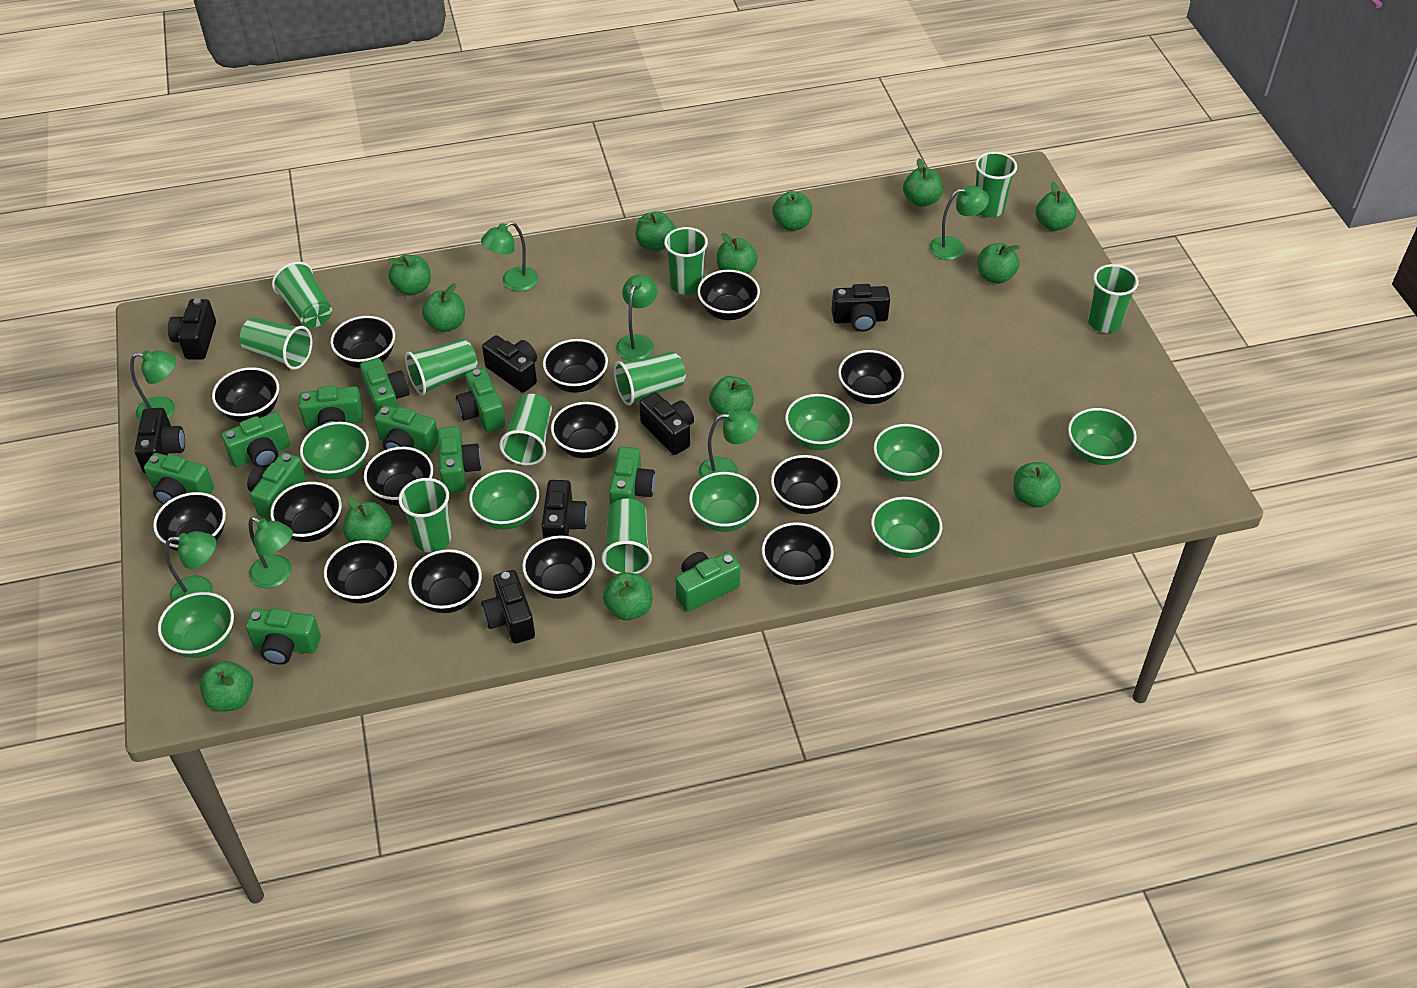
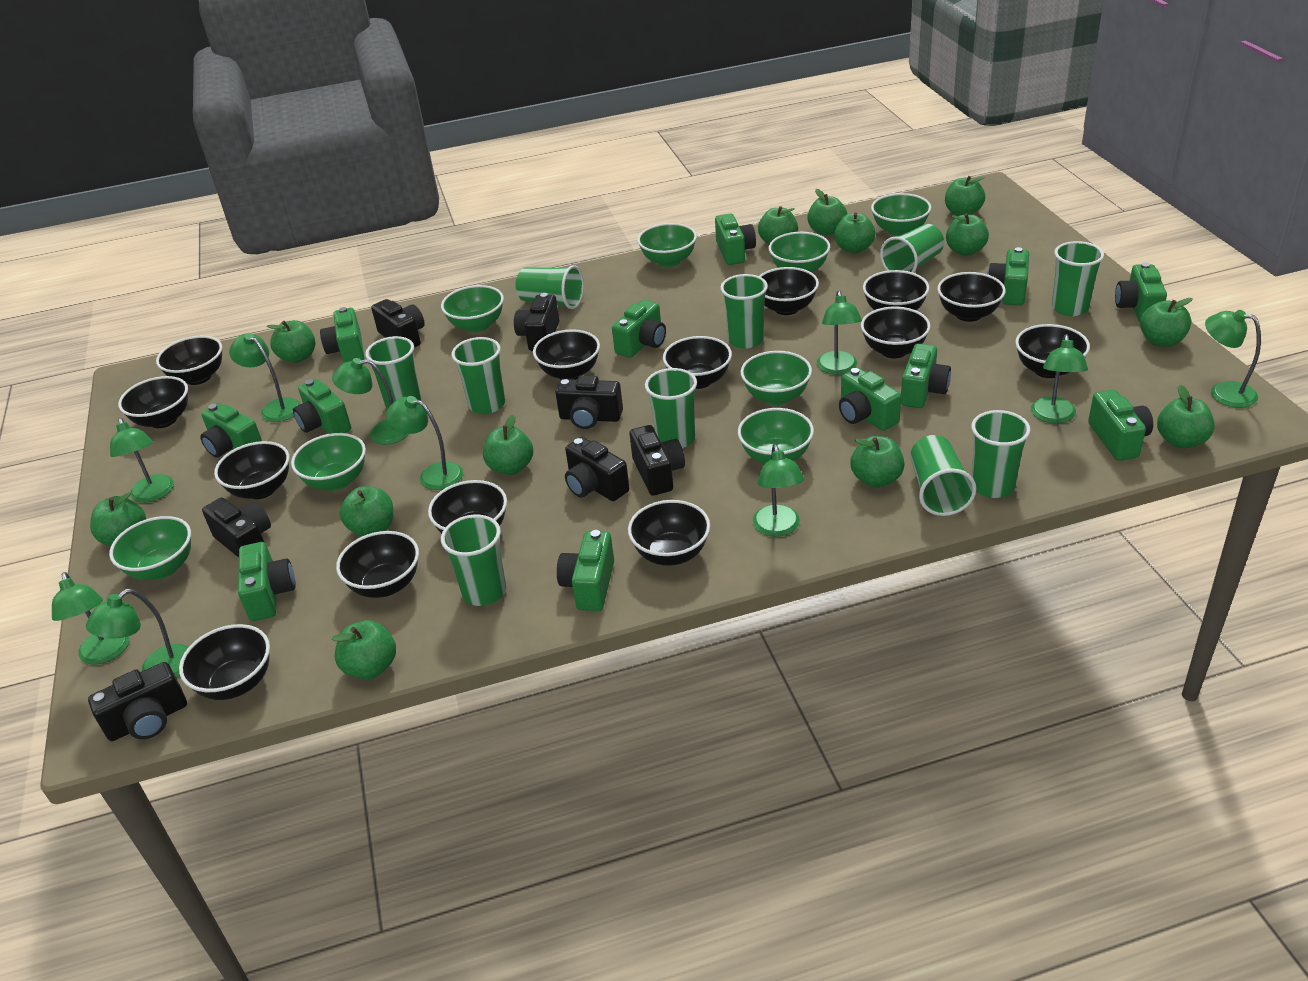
green camera: [144,453,214,504] [222,412,290,467] [246,608,321,665] [247,452,306,520] [299,386,363,429] [360,358,410,414] [374,405,438,454] [438,426,482,493] [456,368,505,432] [609,447,655,506] [676,552,741,612] = 11 -> [200,403,262,458] [238,542,296,621] [293,379,351,434] [320,307,364,363] [557,530,614,611] [612,300,666,358] [715,214,756,265] [839,367,901,431] [901,343,951,408] [987,247,1029,306] [1088,390,1153,461] [1115,262,1167,322] = 12
green lamp: [130,350,176,421] [165,531,216,603] [249,517,293,588] [481,222,539,291] [616,275,657,361] [698,409,759,479] [929,185,989,260] = 7 -> [52,572,130,665] [86,589,188,678] [110,418,174,503] [229,333,301,422] [332,358,409,445] [386,396,463,490] [753,444,804,537] [817,290,862,375] [1031,334,1088,424] [1205,310,1261,408] = 10

